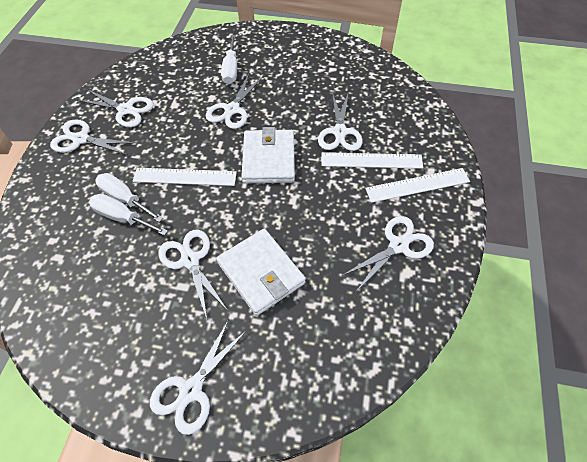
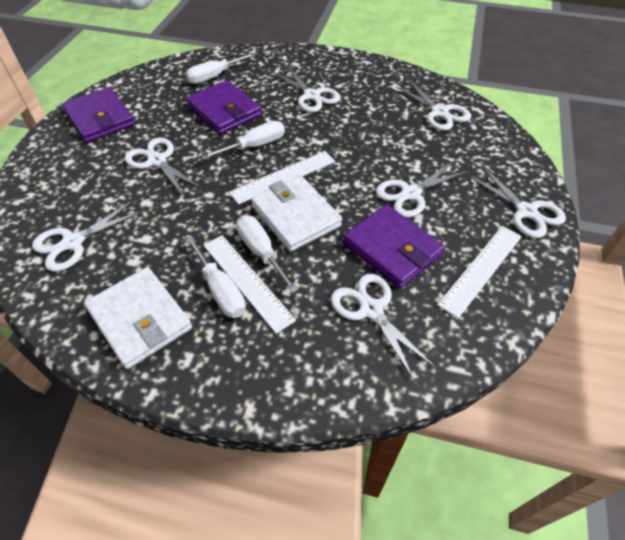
purple wallet: none = 0 -> [62,87,135,143] [186,80,262,134] [343,205,445,289] = 3
white screwdriver: [89,194,168,236] [95,173,163,222] [221,35,237,84] = 3 -> [185,53,255,84] [186,236,246,318] [202,121,285,160] [236,215,298,293] = 4

